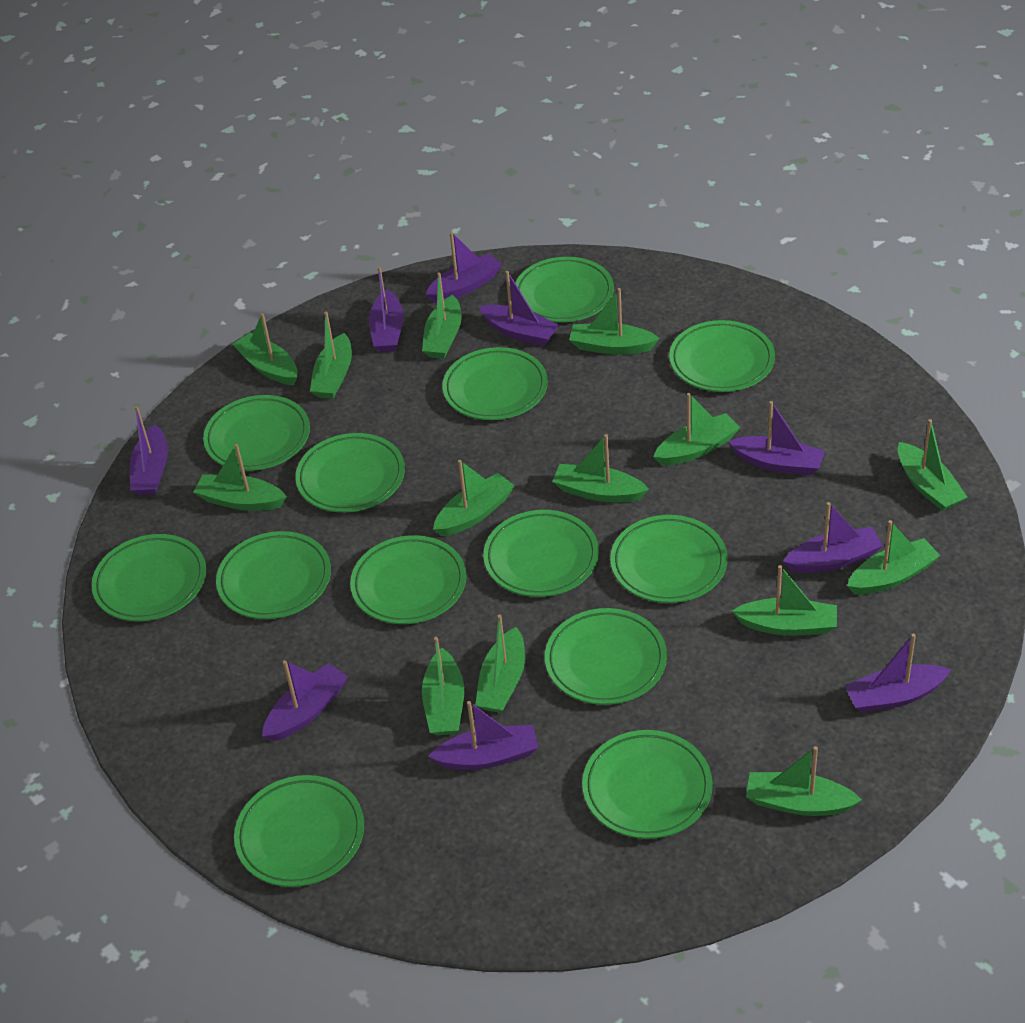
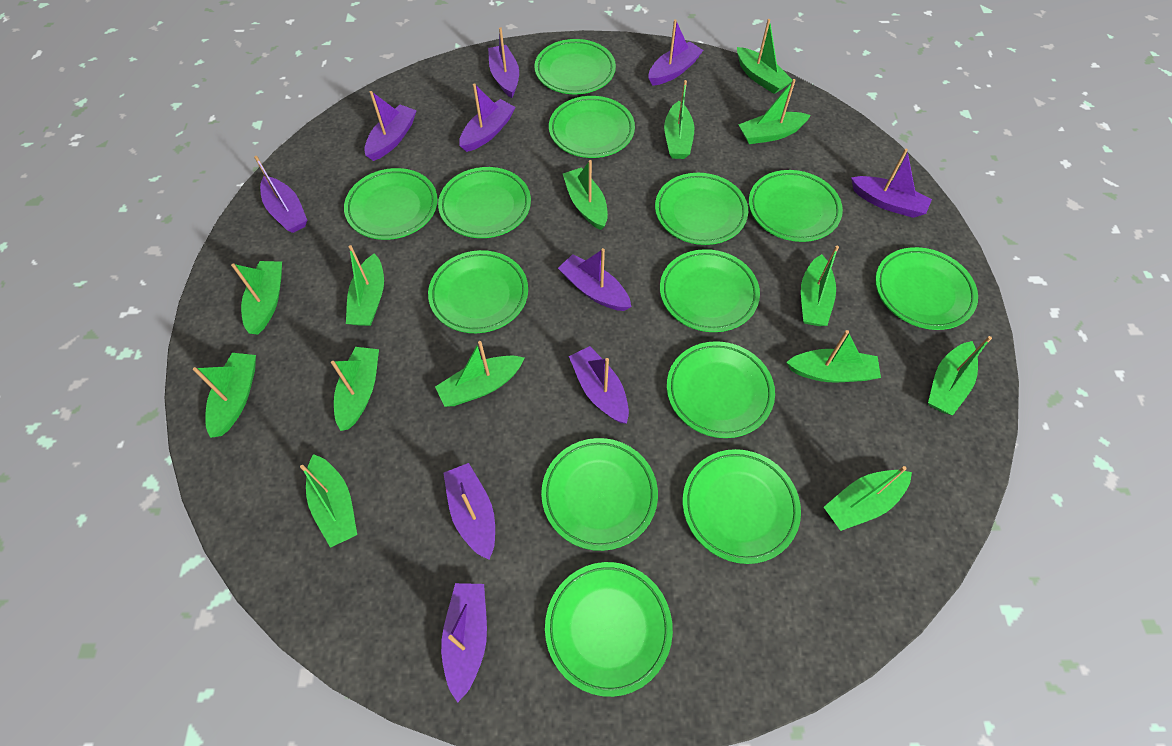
purple boat: [130,406,168,495] [262,660,348,741] [369,267,404,353] [425,232,502,303] [428,701,538,770] [479,271,560,346] [728,401,825,476] [783,502,883,573] [845,634,951,713] = 9 -> [254,156,307,233] [364,91,417,161] [441,583,487,702] [443,463,495,560] [459,83,515,152] [488,27,519,98] [558,248,632,311] [569,346,629,423] [648,19,703,86] [851,149,932,218] = 10

